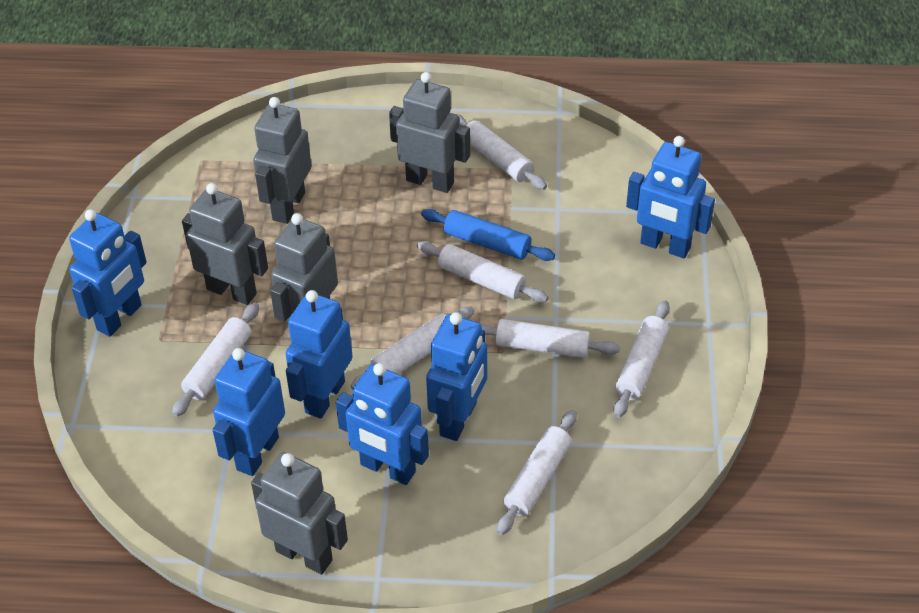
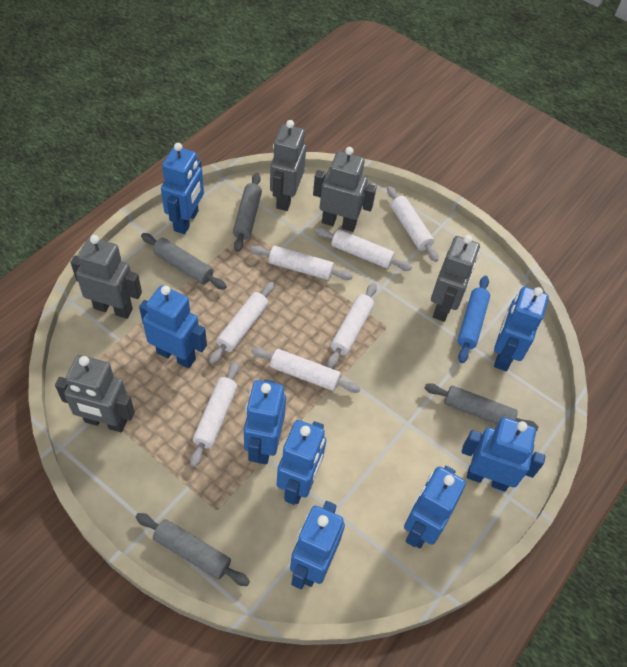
blue robot: [69,209,147,337] [213,348,285,476] [286,290,353,418] [336,363,429,485] [426,312,487,441] [626,136,715,258] = 6 -> [139,285,207,368] [161,143,204,234] [244,380,286,464] [277,420,326,505] [290,501,345,589] [404,466,466,548] [461,417,545,491] [494,286,549,371] = 8
grey rolling pin: none = 0 -> [136,513,250,586] [141,233,227,290] [233,173,262,252] [424,383,539,431] = 4

